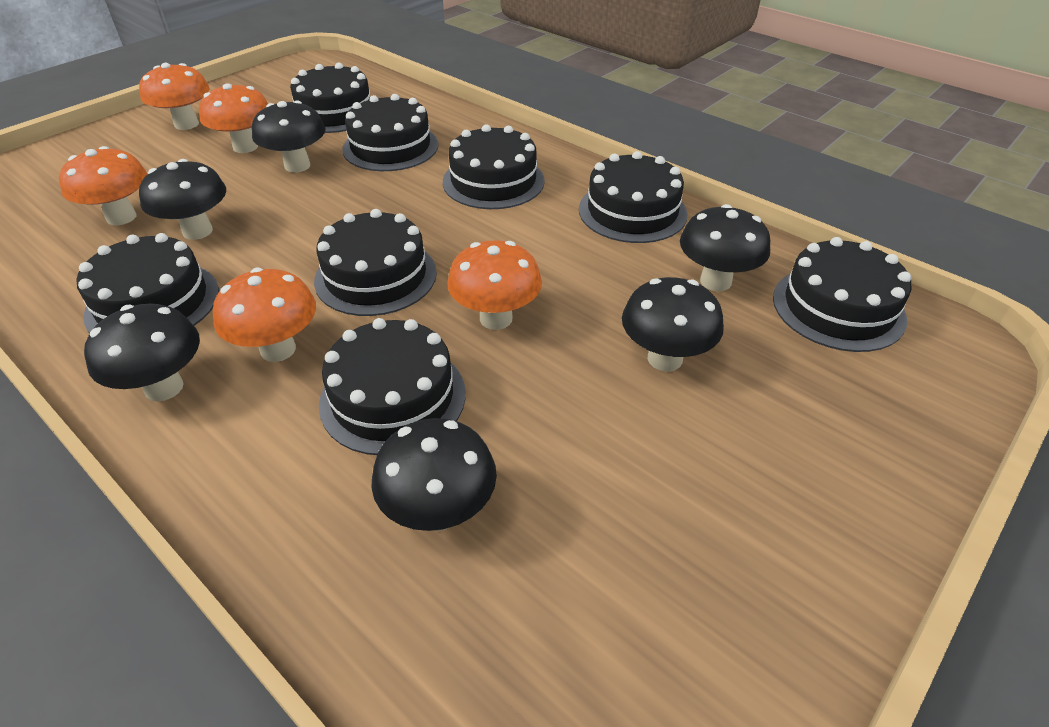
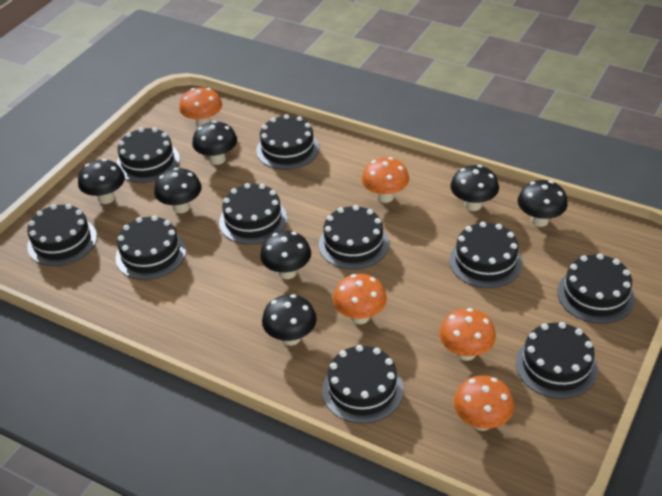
black cake: [77,233,219,334] [290,63,370,133] [314,209,437,316] [319,318,466,455] [342,94,438,171] [443,124,545,209] [579,151,688,243] [773,237,912,352] = 8 -> [27,204,97,266] [115,215,186,280] [116,127,180,183] [219,183,287,244] [256,114,319,170] [319,205,389,269] [322,345,403,423] [449,222,522,288] [516,322,598,399] [558,254,635,324] = 10
black mushroom: [84,304,200,401] [139,159,226,240] [252,100,325,173] [372,418,497,531] [622,277,724,372] [680,204,770,291] = 6 -> [78,159,125,204] [154,168,202,213] [192,121,237,165] [260,231,311,279] [262,294,317,346] [450,165,499,211] [518,180,568,227] = 7

